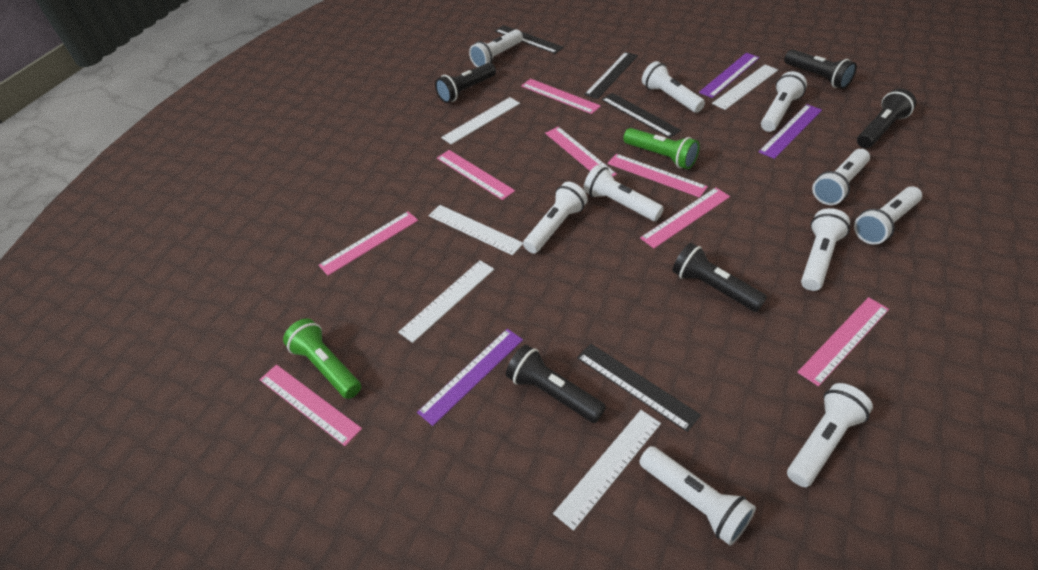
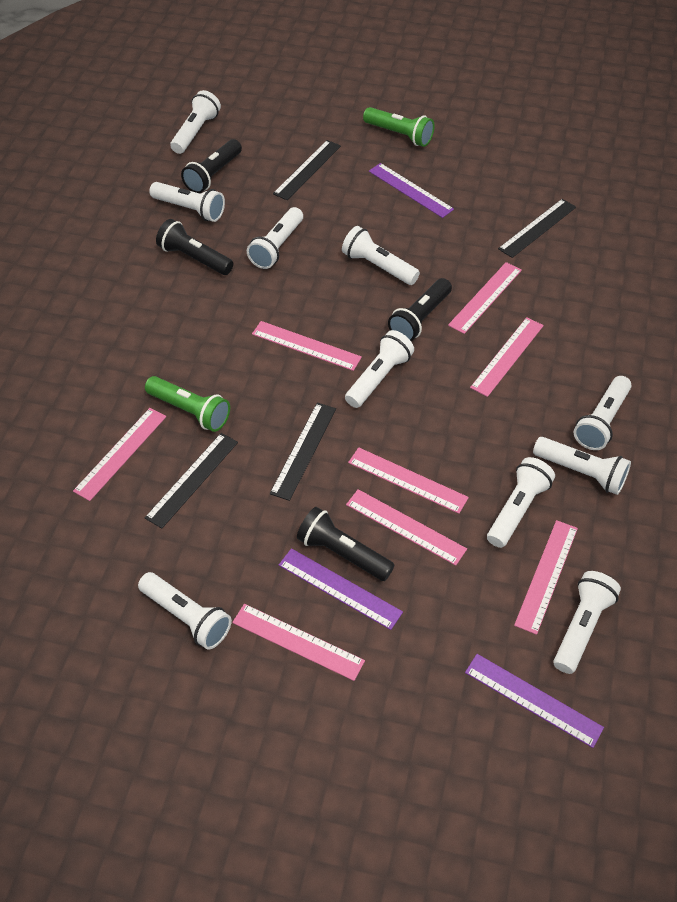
black flashlight: [435,63,496,103] [506,345,606,423] [672,243,767,312] [784,49,857,89] [857,89,916,148] = 5 -> [156,219,233,275] [181,139,242,193] [297,507,394,581] [388,278,452,341] = 4
white ruler: [398,260,494,343] [428,205,523,255] [441,97,520,145] [553,410,661,531] [712,65,778,110] = 5 -> none = 0

